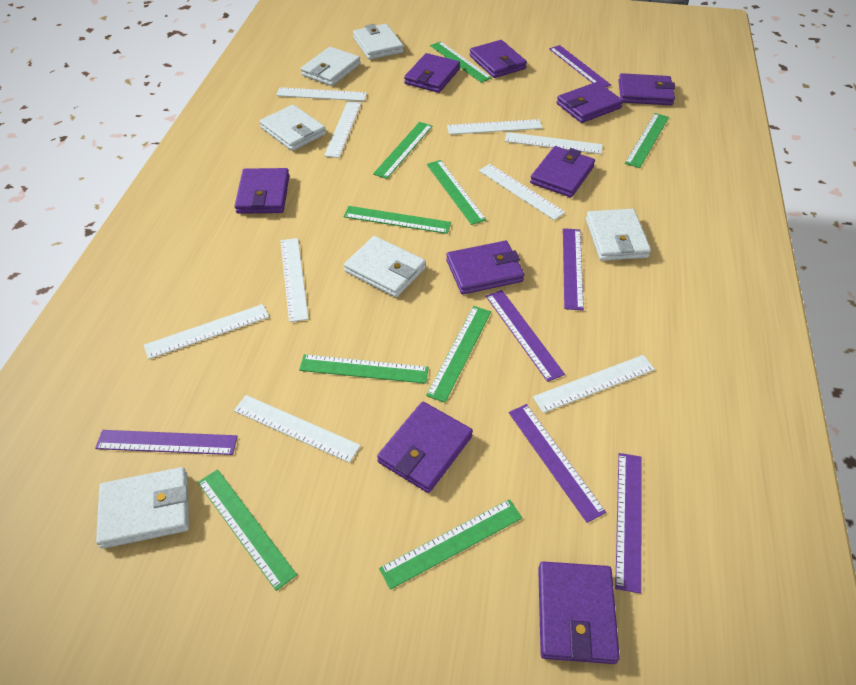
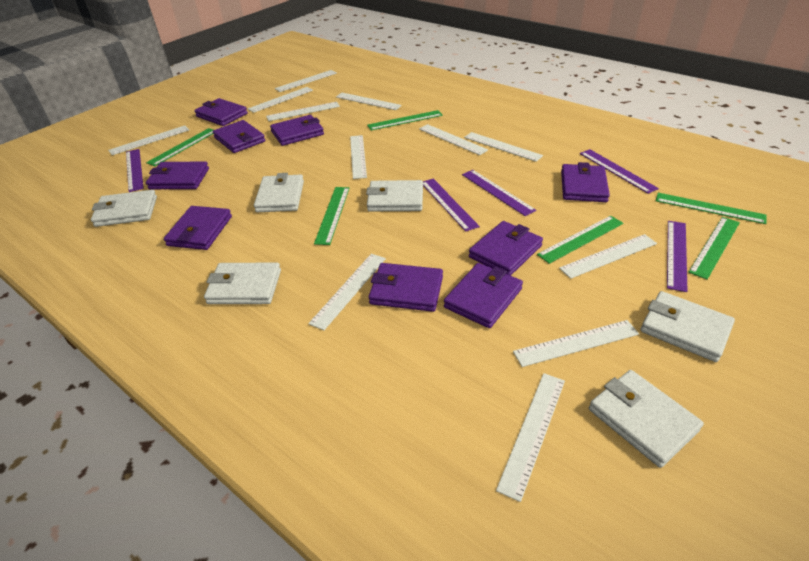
green ruler: [198,469,297,591] [299,354,429,384] [344,206,451,234] [373,122,433,179] [379,499,522,590] [426,306,491,403] [427,160,486,225] [430,41,492,83] [625,113,669,168] = 9 -> [146,128,213,166] [314,187,349,245] [367,110,443,130] [537,216,623,264] [656,193,767,224] [688,217,740,280] = 6
purple ruler: [95,430,238,455] [486,290,565,382] [509,404,606,523] [549,45,611,87] [563,228,584,311] [615,453,641,594] = 6 -> [126,149,144,192] [423,179,480,232] [462,170,537,216] [580,149,659,194] [667,221,688,292] = 5
white ruler: [144,304,269,359] [234,395,361,463] [276,87,367,101] [281,238,309,322] [324,101,361,158] [447,119,542,135] [479,164,565,220] [505,132,603,154] [533,355,655,413] = 9 -> [108,125,189,155] [248,87,313,113] [266,102,340,121] [275,70,337,92] [308,254,386,330] [336,93,402,110] [350,135,367,179] [419,124,488,155] [464,132,543,162] [496,373,565,502] [513,320,639,367] [559,234,657,279] = 12

